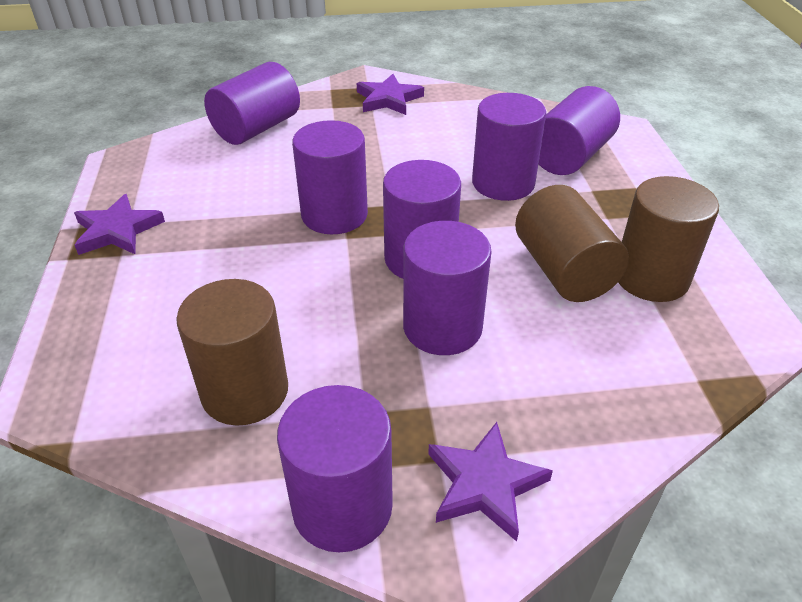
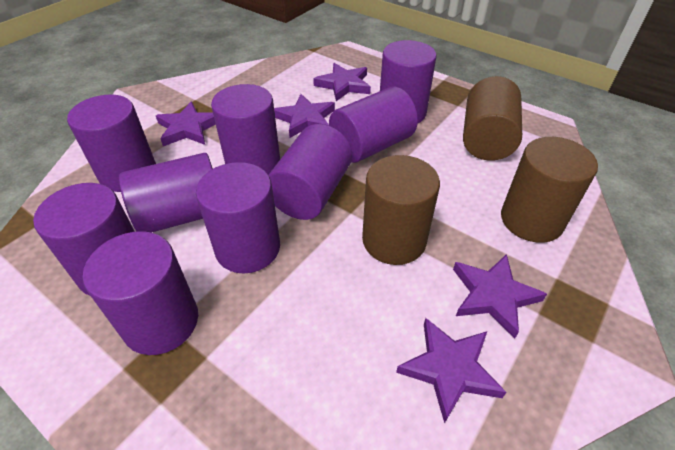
purple cylinder: [204,62,300,145] [277,385,393,553] [292,120,368,234] [383,160,461,279] [403,221,491,355] [472,93,546,201] [539,86,620,175] = 7 -> [33,183,135,295] [67,94,156,192] [83,231,198,355] [119,153,213,233] [196,162,280,274] [211,84,280,175] [268,124,352,220] [329,87,418,163] [380,40,437,124] = 9
purple star: [74,194,165,255] [357,74,424,115] [428,422,553,542] = 3 -> [156,101,216,146] [274,94,335,138] [313,63,371,101] [396,318,507,423] [453,254,547,339] = 5

